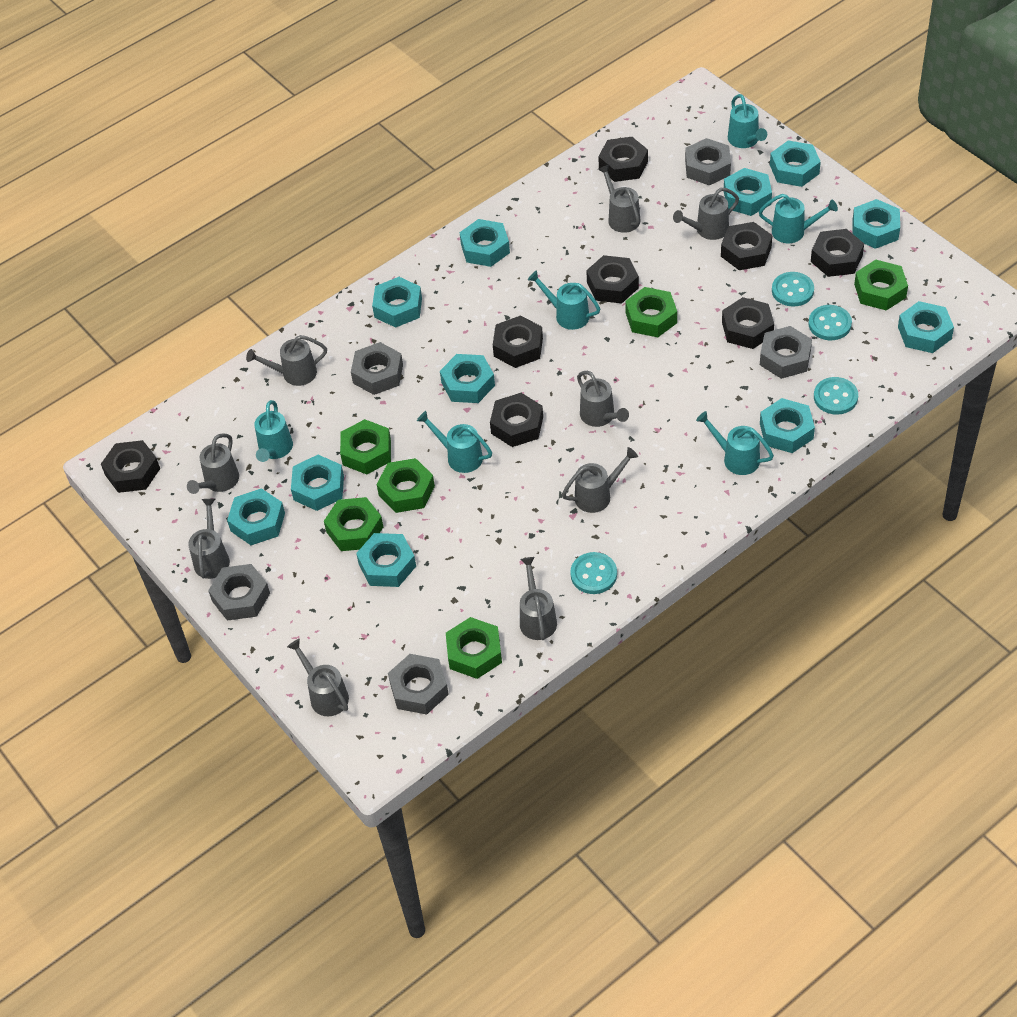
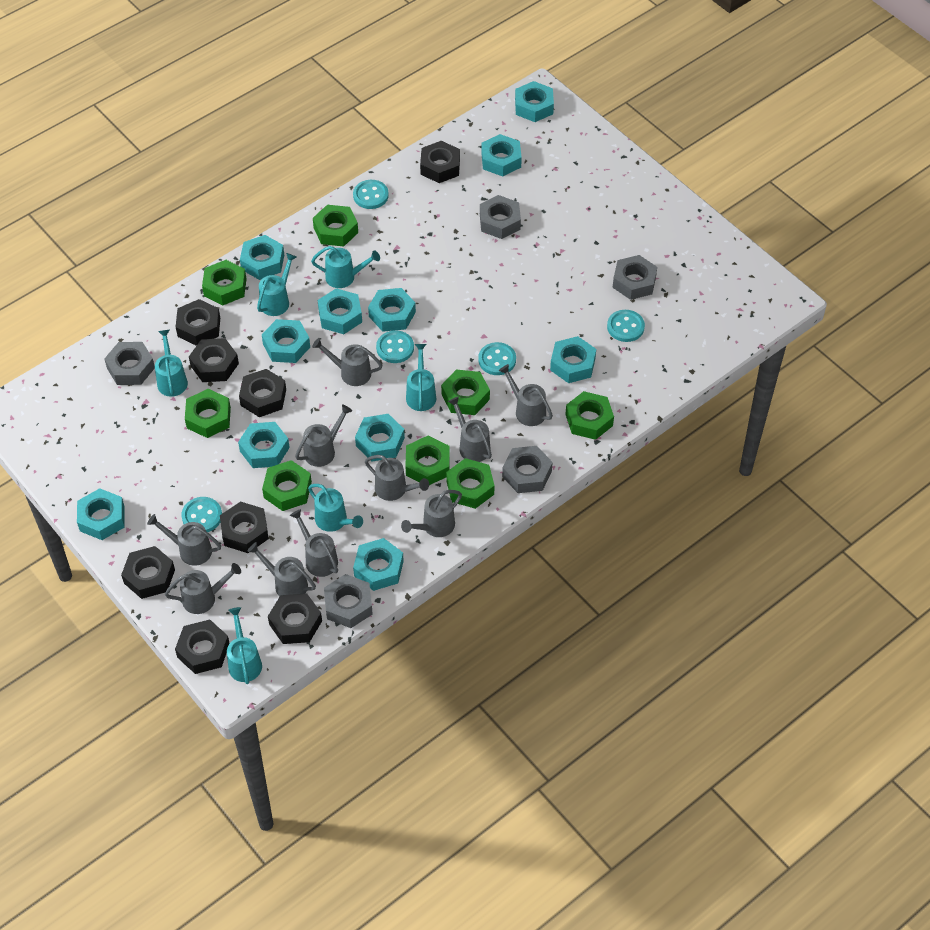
green nut: [324,497,383,551] [340,419,391,475] [377,458,435,513] [446,617,502,679] [625,287,677,337] [854,260,908,311] = 6 -> [185,389,231,438] [202,260,246,305] [262,460,312,511] [313,205,358,247] [406,436,450,485] [441,369,490,415] [446,458,495,509] [565,391,614,440] = 8
grey watering can: [187,433,239,494] [188,499,230,579] [246,335,327,386] [287,639,349,716] [520,557,557,640] [562,447,638,513] [577,371,629,427] [598,164,640,233] [673,188,739,240] = 9 -> [147,514,221,566] [165,563,241,614] [247,542,316,597] [290,509,338,577] [295,404,352,467] [312,338,382,386] [365,455,429,501] [401,490,462,537] [448,397,492,462] [499,364,553,426] = 10
turquoise button: [570,552,617,594] [772,272,814,306] [808,305,852,340] [814,377,858,415] = 4 -> [181,497,222,532] [353,180,389,209] [376,330,414,363] [478,342,516,375] [607,310,645,342] = 5

